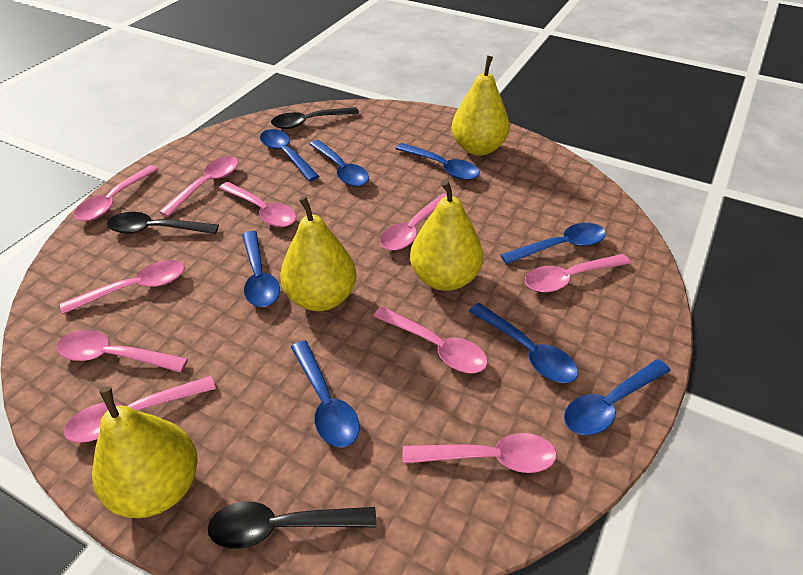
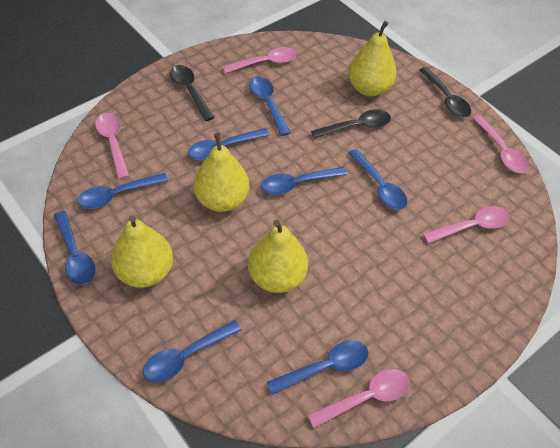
pink spoon: [57,330,188,373] [60,260,185,314] [64,376,216,443] [74,165,159,221] [159,156,239,217] [219,182,297,227] [373,307,488,373] [380,193,447,251] [403,433,557,473] [525,254,631,293] = 10 -> [95,113,129,179] [222,47,297,73] [307,369,410,428] [423,206,509,243] [473,115,529,173] = 5

